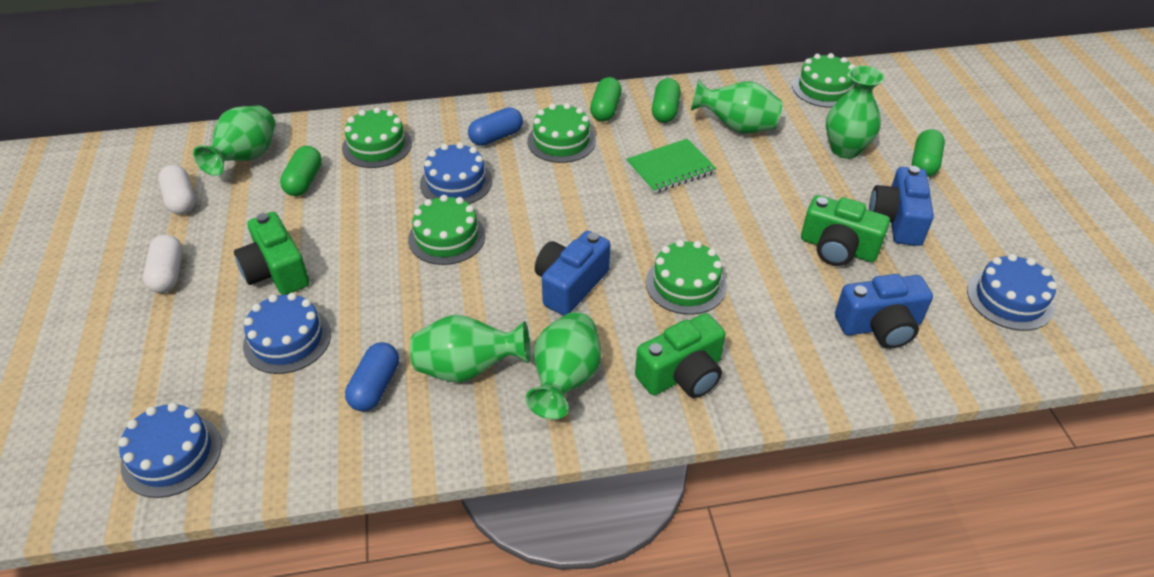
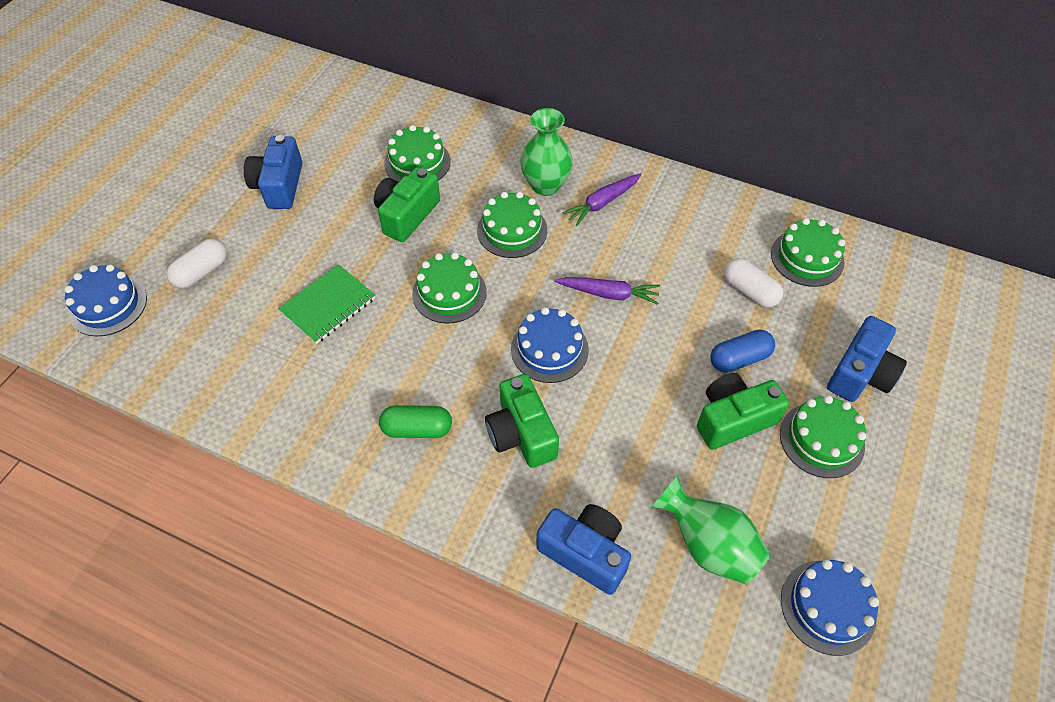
blue cake: [118,402,222,498] [243,293,331,374] [420,142,492,204] [967,254,1057,331] = 4 -> [64,264,147,336] [511,307,589,383] [781,559,879,656] = 3
blue capsule: [345,342,399,411] [468,107,523,146] = 2 -> [710,329,775,373] = 1
green capsule: [280,146,322,196] [590,77,622,121] [652,78,681,123] [912,129,945,177] = 4 -> [379,405,452,438] = 1
green vase: [193,106,276,176] [410,315,530,382] [526,312,601,420] [691,80,783,134] [826,66,884,159] = 5 -> [520,108,573,196] [651,476,770,584] = 2
purple carrot: none = 0 -> [554,277,660,305] [562,173,642,226] = 2

